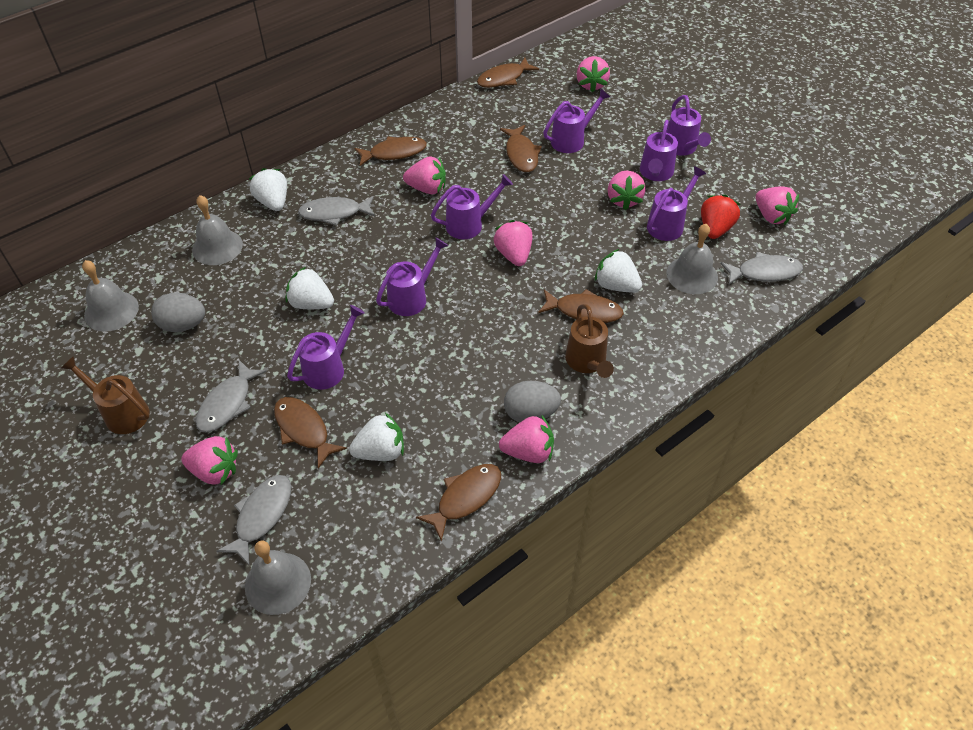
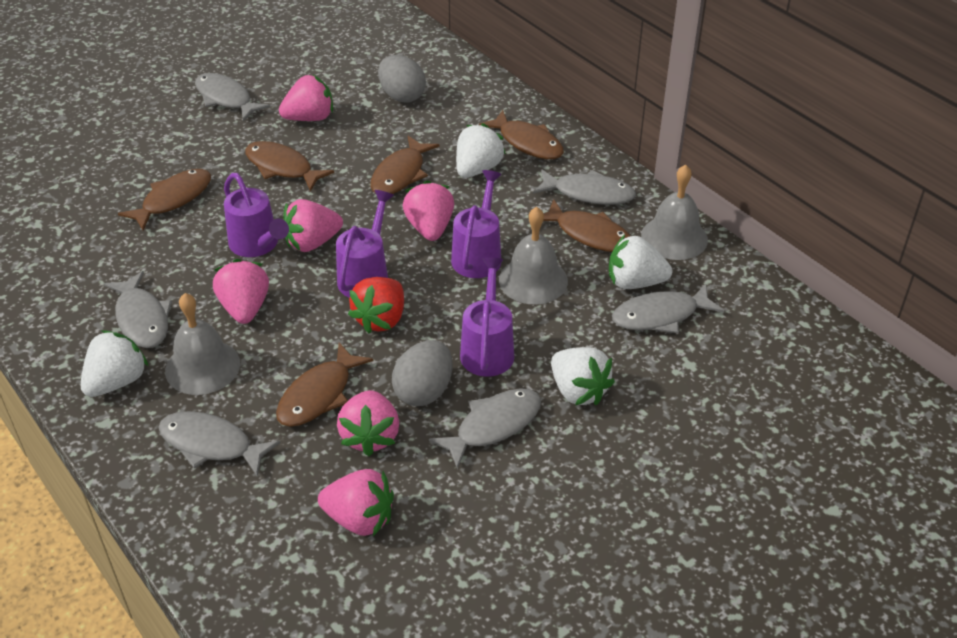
brown watering can: [61,356,150,434] [565,304,614,378] = 2 -> none = 0
grey bell: [82,260,139,332] [192,195,243,265] [245,540,311,615] [666,224,718,294] = 4 -> [165,293,240,395] [499,207,568,304] [641,164,708,260] = 3
grey fish: [195,360,267,433] [217,475,291,565] [298,196,375,226] [720,252,803,285] = 4 -> [104,271,172,348] [158,411,280,476] [195,73,270,121] [429,388,541,469] [533,169,636,205] [612,284,724,333] = 6
pink strawberry: [181,436,238,485] [403,156,446,194] [494,220,532,266] [499,415,554,463] [577,56,610,92] [608,171,646,210] [755,186,799,225] = 7 -> [213,259,269,324] [279,74,333,121] [283,199,343,252] [318,469,394,536] [337,390,399,456] [403,180,454,241] = 6
purple watering can: [287,305,364,390] [376,237,449,316] [431,174,513,239] [543,88,610,153] [640,120,678,181] [647,166,706,241] [667,95,711,156] = 7 -> [224,173,289,257] [336,190,394,298] [451,170,502,278] [460,257,514,377] = 4

